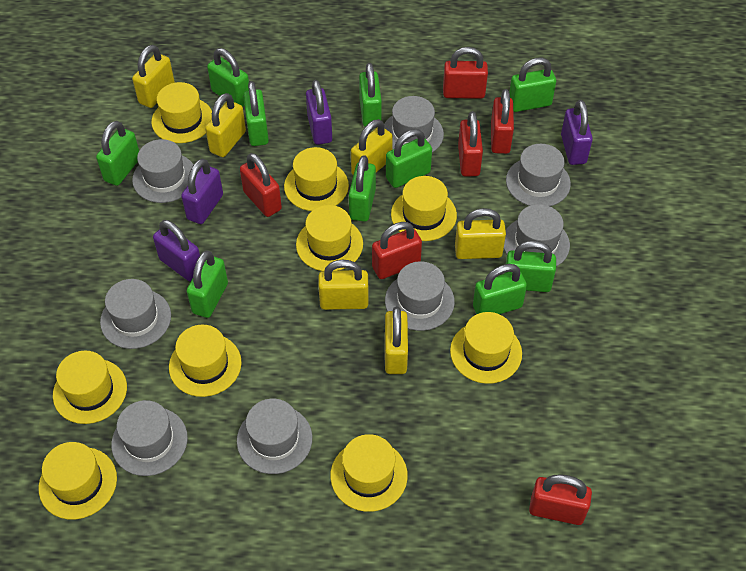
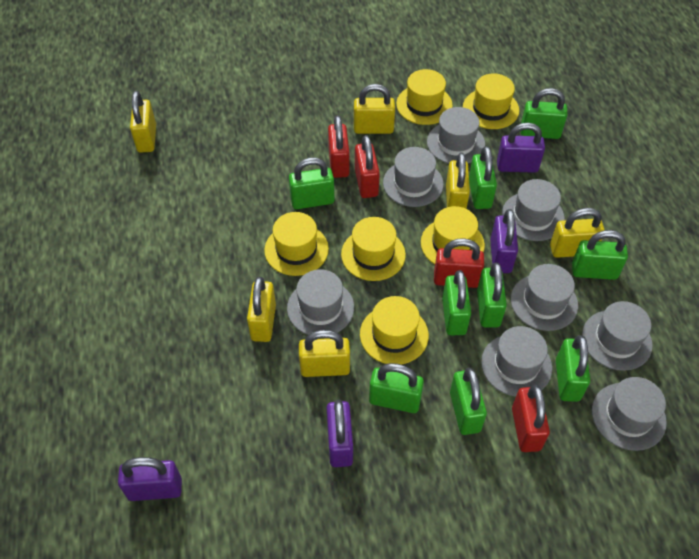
green padlock: [96,121,139,186] [187,250,228,318] [207,48,249,107] [243,81,269,146] [349,155,376,222] [359,63,382,127] [386,129,432,188] [473,264,527,314] [504,241,556,292] [509,58,556,112] = 10 -> [289,158,335,209] [369,363,424,413] [442,270,471,336] [450,368,487,435] [469,146,497,209] [477,263,507,327] [521,88,568,139] [556,335,590,402] [572,230,628,280] = 9
red padlock: [240,153,282,217] [372,222,422,279] [443,47,488,99] [458,111,483,177] [491,89,514,154] [529,474,592,525] = 6 -> [328,115,350,178] [355,135,380,198] [434,238,484,288] [512,385,550,452] = 4
yellow hat: [39,442,117,519] [53,350,127,424] [151,82,212,143] [169,325,242,397] [284,147,349,211] [296,205,363,271] [330,434,408,512] [391,176,457,241] [450,312,522,384] = 9 -> [264,212,329,276] [341,217,406,281] [360,296,429,365] [396,69,453,125] [421,206,485,264] [463,73,519,129] = 6

